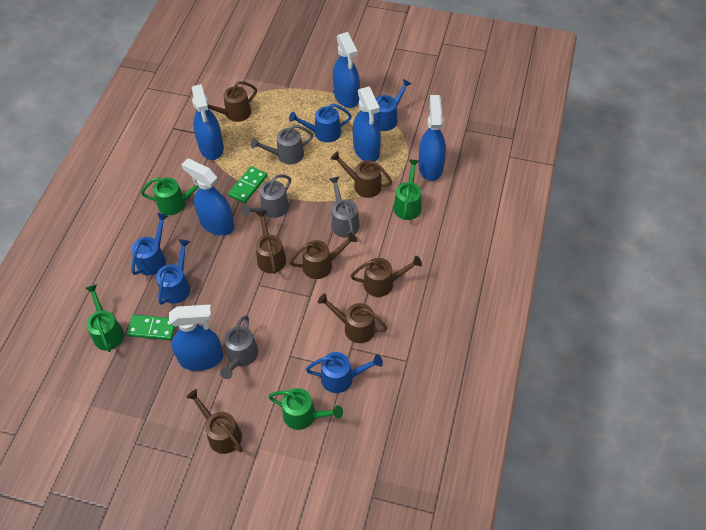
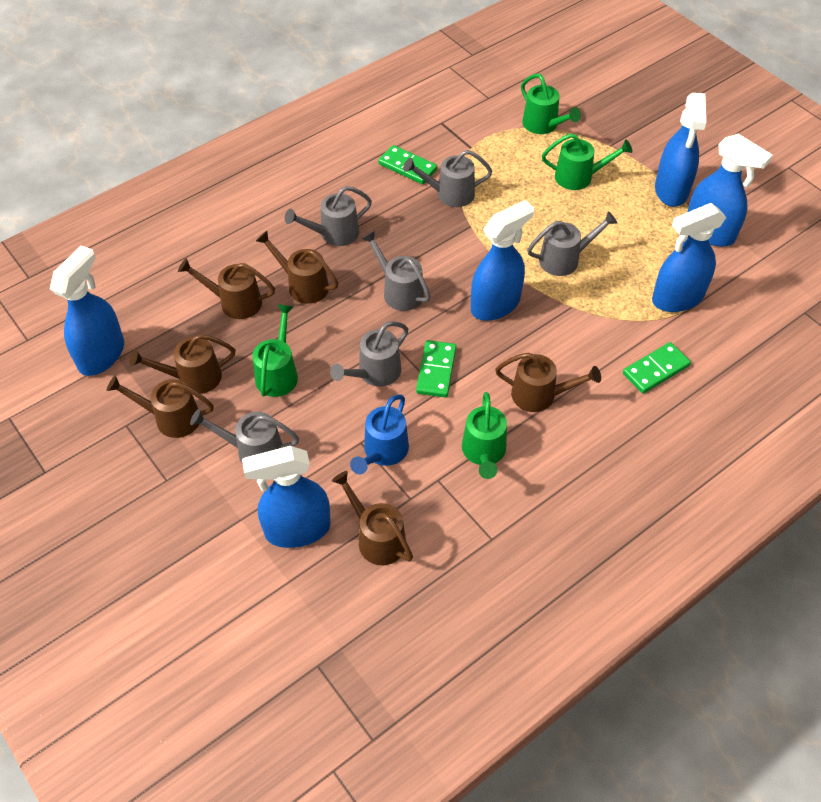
blue watering can: [131,213,168,275] [156,239,190,305] [289,104,352,143] [306,352,383,393] [374,79,411,131] = 5 -> [350,394,409,474] = 1
brown watering can: [186,389,243,454] [207,81,257,122] [256,210,286,274] [289,232,357,279] [318,294,387,343] [331,151,392,198] [351,256,422,297] = 7 -> [107,376,214,438] [129,334,235,394] [178,258,275,319] [256,231,338,304] [332,471,413,565] [495,353,601,412] = 6
green domino: [127,315,176,340] [228,166,267,204] = 2 -> [378,145,437,184] [416,340,456,397] [623,342,691,393] = 3
grey watering can: [220,315,258,379] [241,174,291,218] [251,125,313,164] [329,177,360,238] = 4 -> [190,409,299,464] [285,186,372,246] [330,321,408,386] [361,230,431,311] [403,150,492,207] [527,211,617,276] = 6

